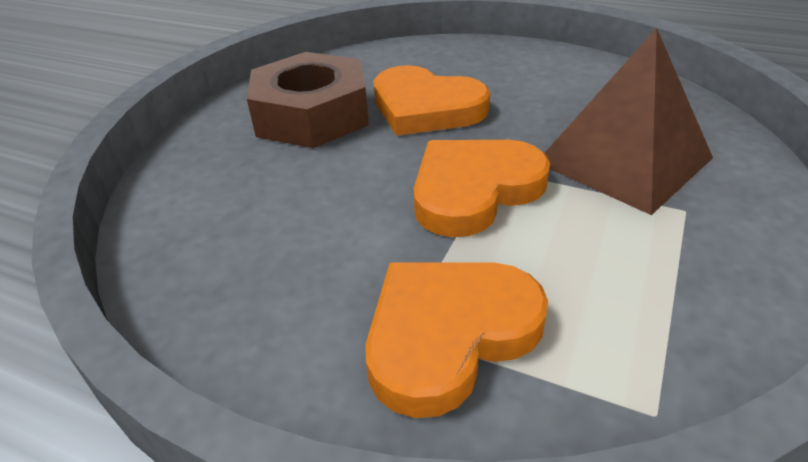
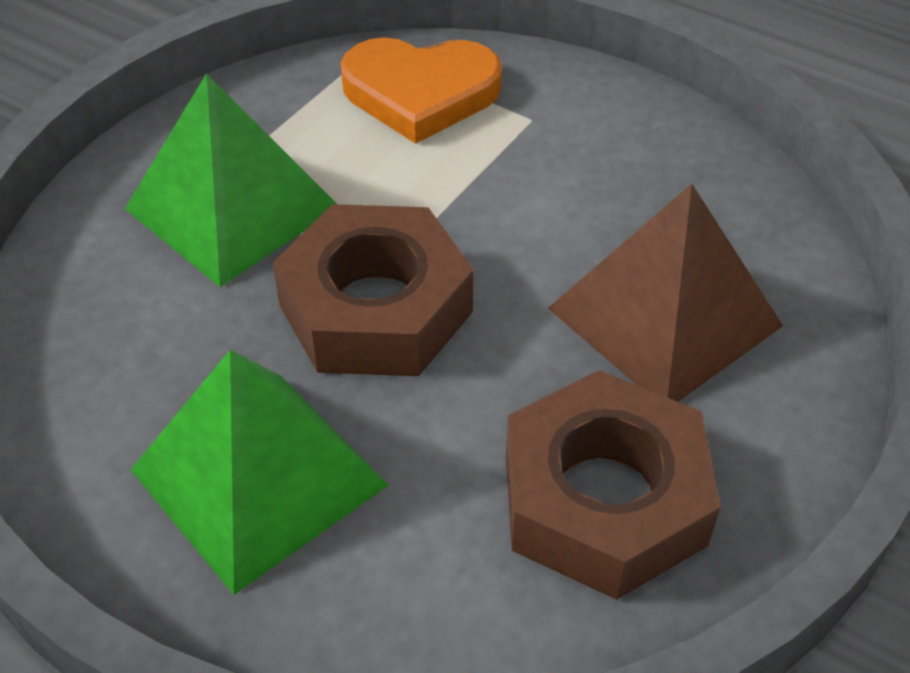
brown nut: [247,52,369,148] = 1 -> [273,204,474,376] [506,370,721,600] = 2
green pyramid: none = 0 -> [125,73,337,287] [130,350,389,595] = 2
orange heart: [365,263,548,418] [374,65,490,136] [414,140,550,237] = 3 -> [341,37,502,144] = 1

